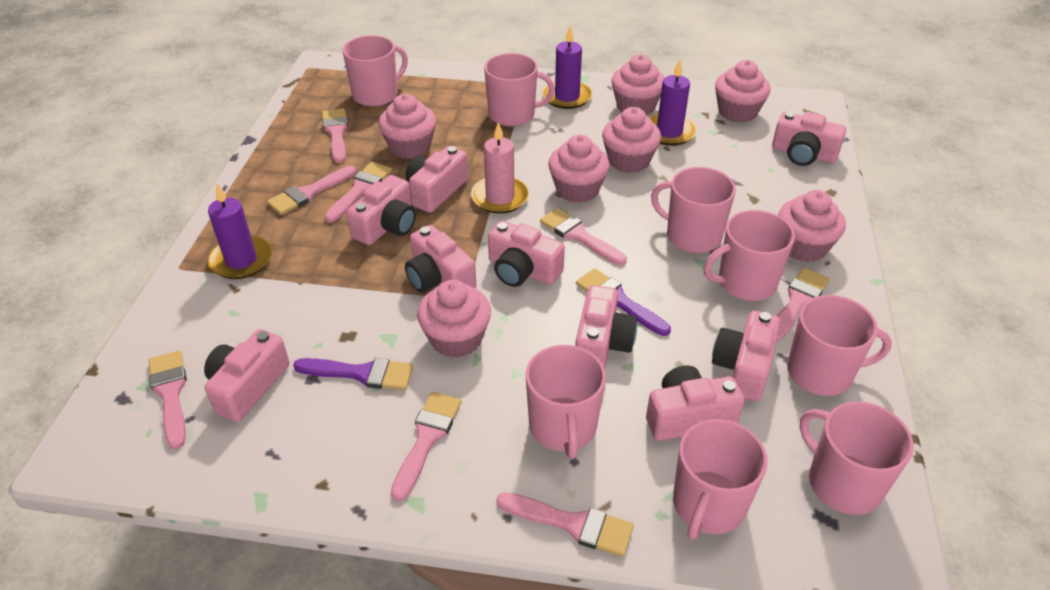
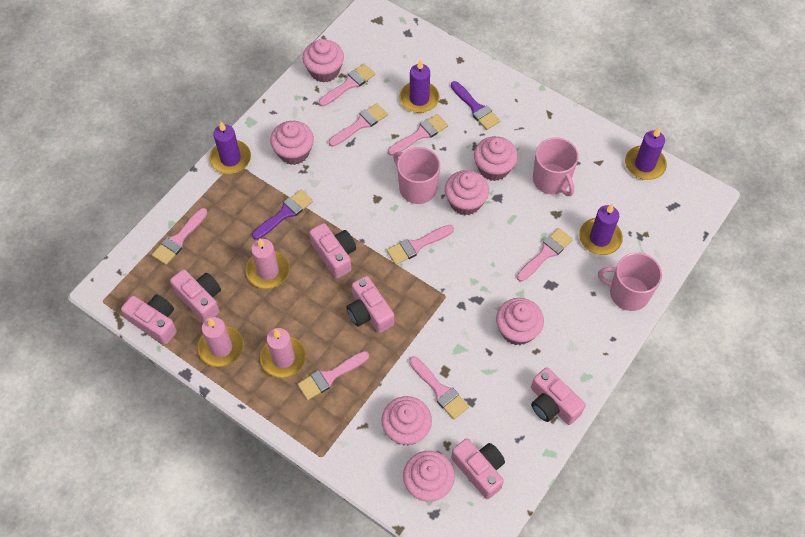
pink camera: [204,329,290,422] [346,175,416,245] [405,146,468,213] [405,225,476,293] [488,221,565,287] [575,285,637,369] [646,365,745,441] [712,311,780,401] [772,112,846,166] = 9 -> [121,294,177,345] [170,269,221,322] [309,223,356,278] [346,276,394,333] [451,438,505,499] [531,367,586,425] = 6
pink candle: [471,122,529,214] = 1 -> [198,317,243,367] [245,238,290,289] [260,328,306,378] = 3
pink mug: [342,35,408,107] [484,53,555,126] [526,345,606,459] [651,167,736,253] [673,419,768,539] [704,210,795,301] [787,295,892,396] [800,402,914,515] = 8 -> [393,147,440,204] [533,137,579,196] [598,253,662,311] = 3
purple candle: [207,184,272,279] [542,27,593,109] [649,59,697,146] = 3 -> [209,122,251,174] [400,59,439,113] [579,204,623,255] [625,128,667,180] = 4

